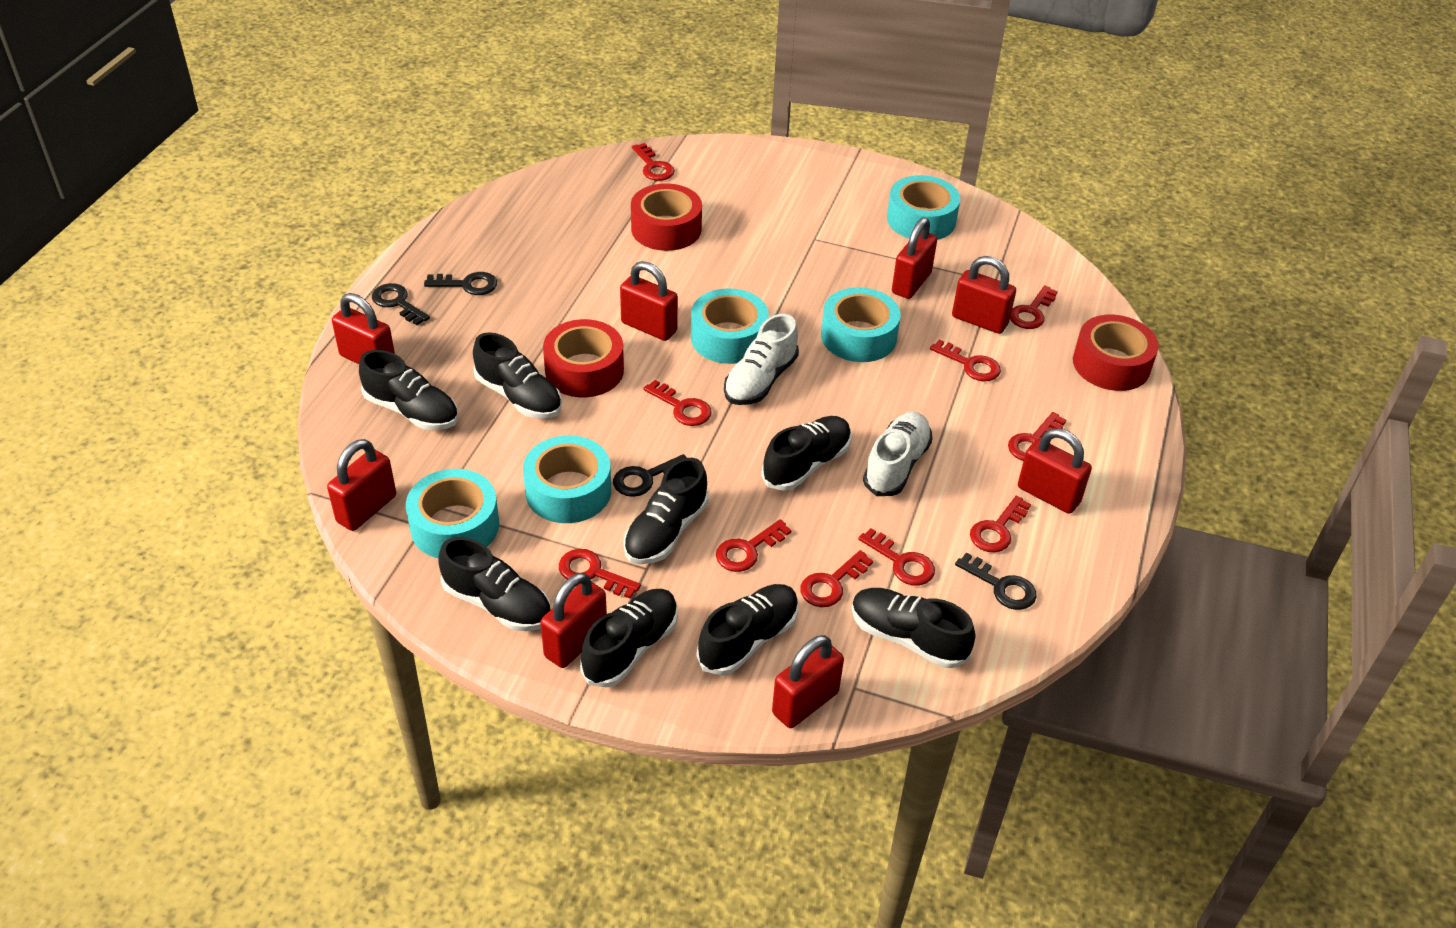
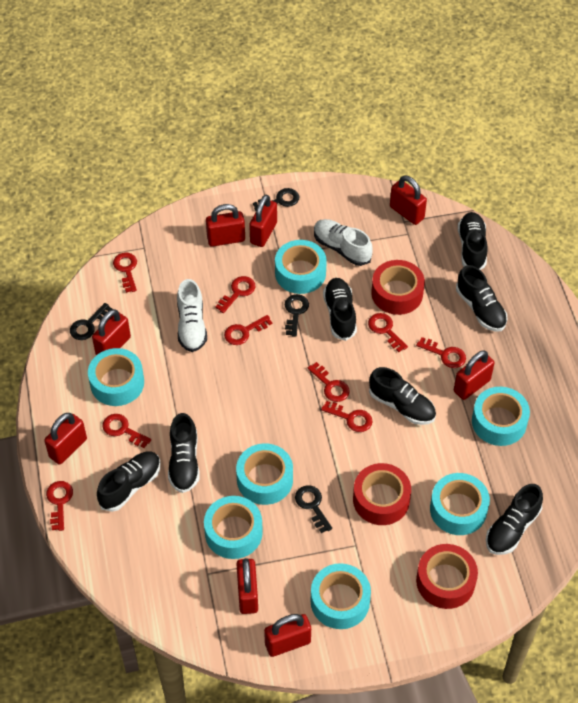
black shoe: [359,350,458,430] [439,537,551,631] [473,333,562,419] [580,589,678,687] [623,458,709,564] [697,584,798,675] [761,416,851,491] [852,588,975,668] = 8 -> [97,451,160,512] [168,413,200,493] [323,278,357,341] [369,367,436,425] [456,265,507,332] [458,212,487,270] [486,484,543,555] = 7
red key: [559,549,641,599] [632,143,675,181] [643,380,712,426] [716,519,791,572] [800,550,873,607] [858,528,935,586] [930,339,1001,381] [970,496,1031,553] [1008,412,1066,461] [1010,285,1058,329] = 10 -> [46,481,73,531] [102,414,151,448] [113,252,137,293] [215,276,256,313] [224,315,272,345] [308,362,350,402] [321,401,373,432] [368,313,408,352] [416,337,466,368] = 9
turquoise tape: [406,469,499,558] [523,435,611,523] [691,288,769,364] [821,287,901,362] [887,175,960,240] = 5 -> [88,348,144,406] [204,496,263,559] [236,443,293,505] [275,240,327,294] [311,563,371,629] [430,473,490,535] [472,387,530,446] = 7

